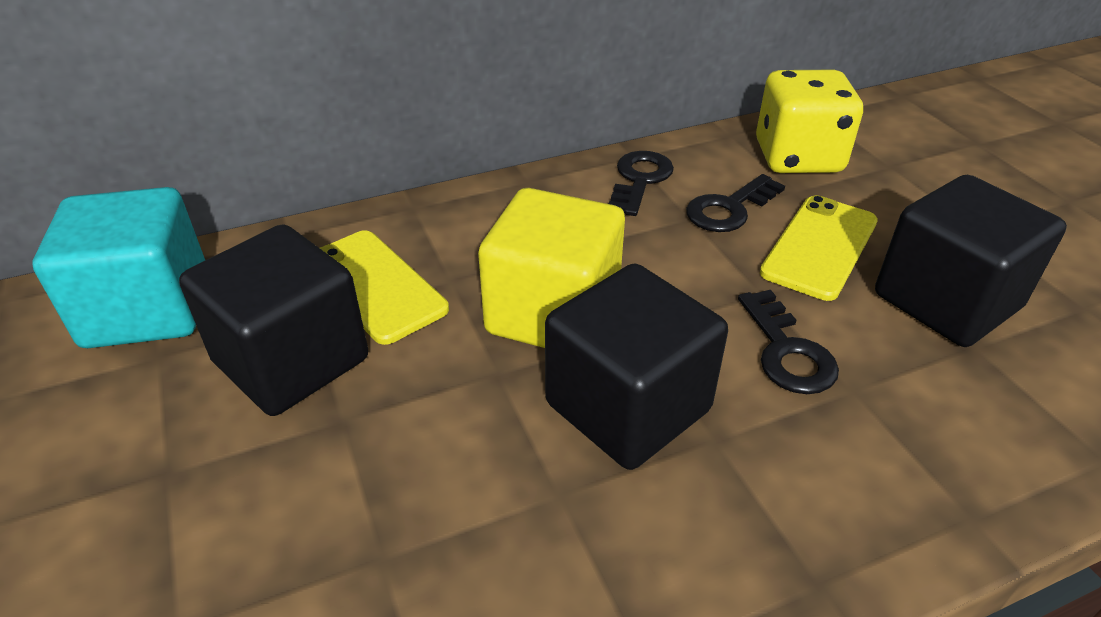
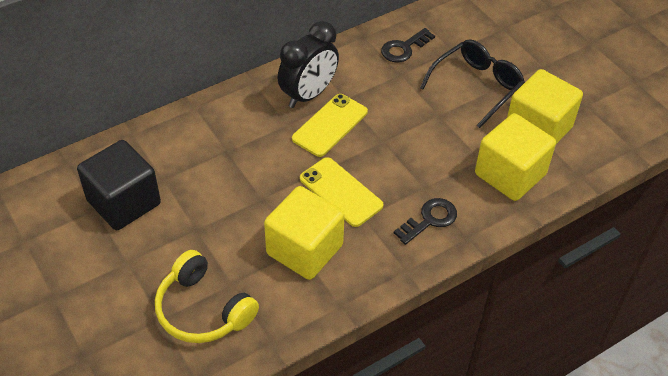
black clock: none = 0 -> [278,21,339,108] = 1
black cube: [179,224,368,416] [545,264,728,470] [875,175,1067,347] = 3 -> [77,140,161,230] = 1
black glasses: none = 0 -> [420,39,525,128] = 1
black key: [609,151,674,216] [686,174,785,232] [738,290,839,394] = 3 -> [381,28,435,63] [394,198,457,245] = 2
turquoise cube: [33,187,205,348] = 1 -> none = 0
yellow cube: [478,188,625,348] = 1 -> [264,186,345,280] [475,113,556,201] [507,69,583,144] = 3
yellow dice: [756,70,863,173] = 1 -> none = 0
yellow headphones: none = 0 -> [155,250,259,343] = 1

